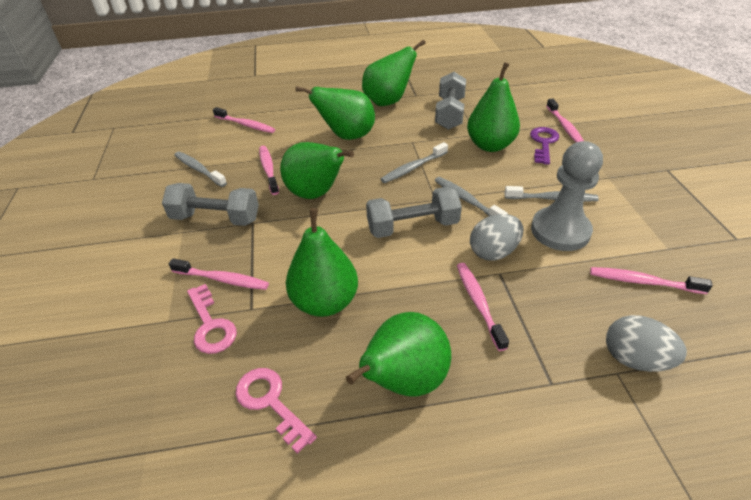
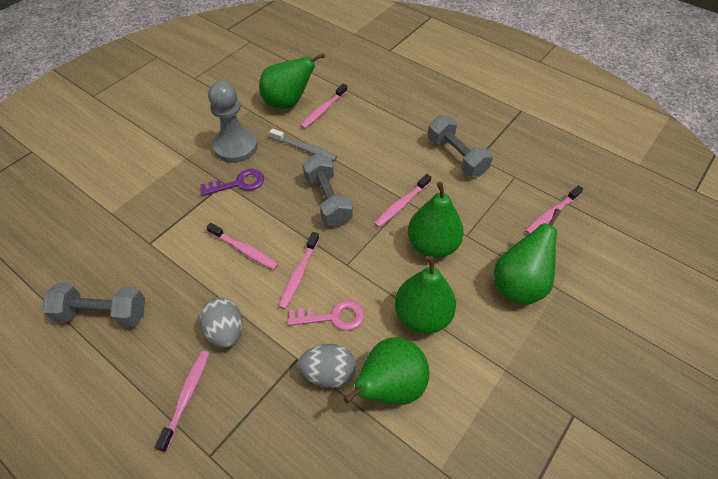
green pear: [280,142,354,199] [286,208,358,317] [296,86,375,140] [346,312,451,397] [362,40,426,106] [467,62,520,152] = 6 -> [259,53,325,109] [343,337,430,405] [395,256,456,334] [408,182,464,258] [494,209,561,305] = 5
grey toothbrush: [174,152,227,187] [381,142,448,183] [434,177,508,216] [505,186,599,202] = 4 -> [269,128,337,161] = 1
pink key: [187,284,237,354] [236,368,317,454] = 2 -> [288,300,364,331] = 1

